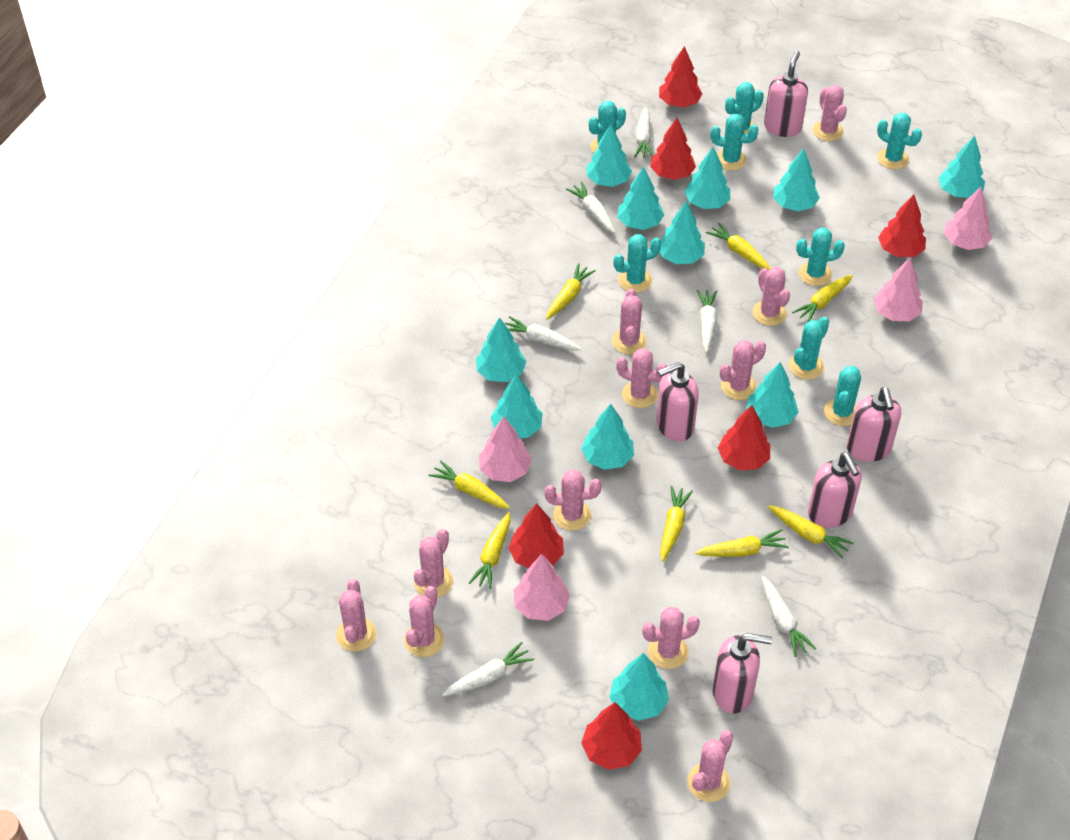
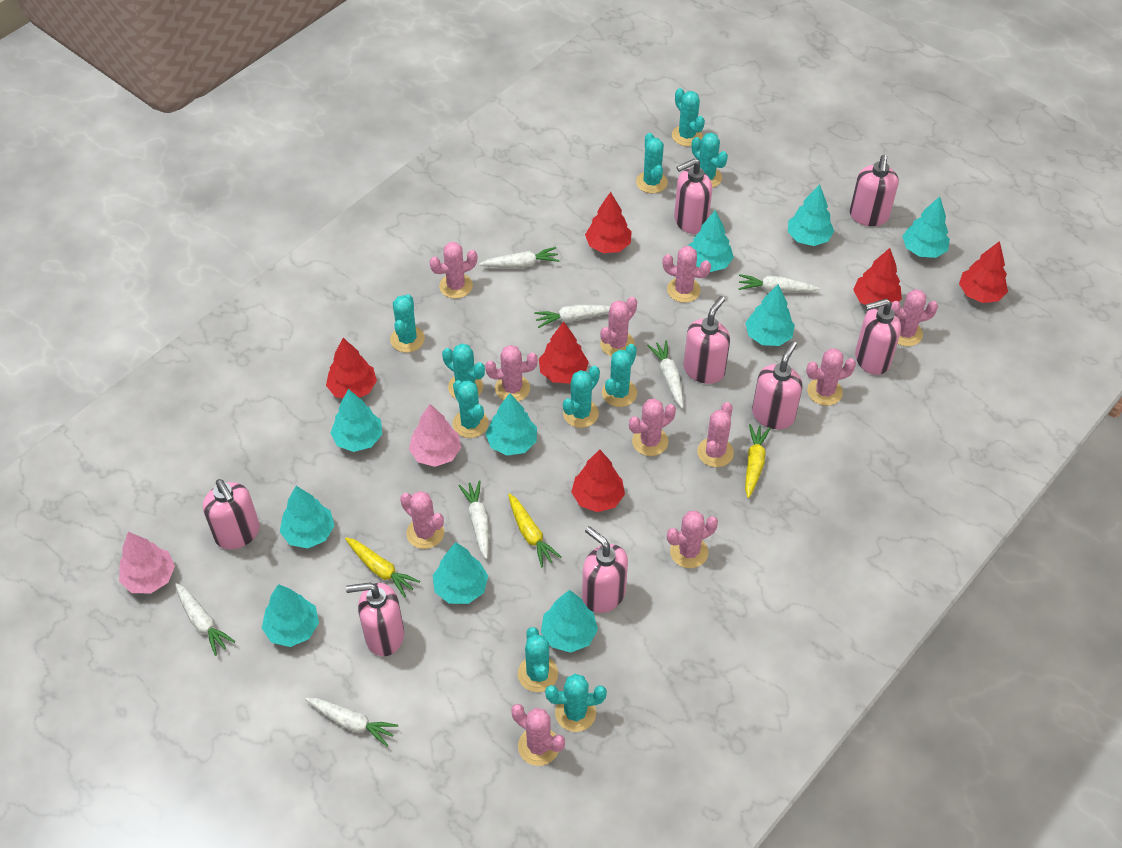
pink soap dispenser: [656,362,699,442] [712,633,772,714] [764,51,808,137] [808,453,862,528] [847,387,901,462] = 5 -> [203,479,260,549] [346,583,404,656] [582,526,628,613] [674,158,712,234] [684,296,730,384] [752,341,803,429] [850,155,899,226] [855,299,901,375] = 8
pink tree: [479,416,532,482] [514,554,570,621] [873,258,923,321] [944,187,992,250] = 4 -> [119,532,175,594] [409,404,461,467] = 2
turquoise cactus: [589,101,626,153] [613,234,661,293] [711,114,759,171] [725,82,764,134] [789,317,829,380] [796,227,845,286] [824,366,861,426] [877,113,922,169] = 8 -> [390,294,425,353] [442,343,485,398] [453,380,488,438] [518,627,558,692] [545,674,607,732] [563,366,600,428] [602,344,637,407] [636,133,668,193] [672,88,705,146] [691,133,728,188] = 10
turquoise tree: [476,317,527,382] [490,374,543,438] [581,404,634,470] [587,125,632,187] [609,653,669,721] [618,167,664,230] [660,201,705,264] [684,147,730,209] [746,362,798,428] [773,148,820,211] [938,136,985,198] = 11 -> [262,584,319,647] [280,486,335,548] [330,389,382,452] [433,542,488,604] [486,393,537,456] [541,590,598,653] [689,210,734,272] [745,284,795,346] [788,184,834,246] [902,196,950,258] = 10
white carrot: [442,642,534,696] [505,316,582,351] [566,182,616,233] [634,107,653,158] [697,290,717,352] [762,576,816,657] = 6 -> [175,583,236,656] [305,698,398,747] [458,480,489,559] [479,247,560,268] [534,305,611,328] [647,340,683,408] [739,274,820,292] = 7
yellow carrot: [428,461,510,509] [469,512,510,589] [546,263,596,319] [660,486,693,562] [695,529,789,557] [706,223,771,270] [768,505,854,559] [792,275,853,322] = 8 -> [345,537,420,598] [508,493,561,567] [745,424,771,498] = 3

